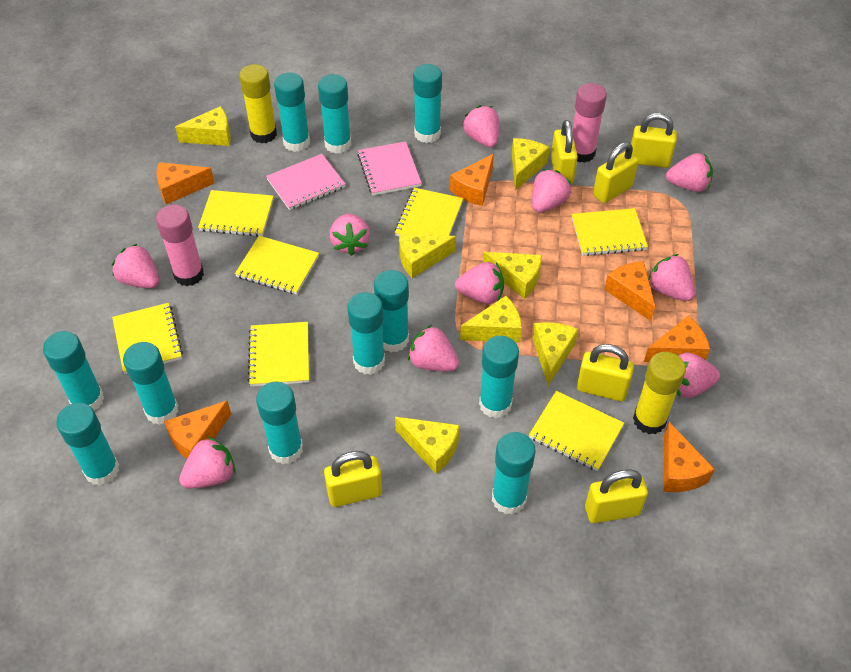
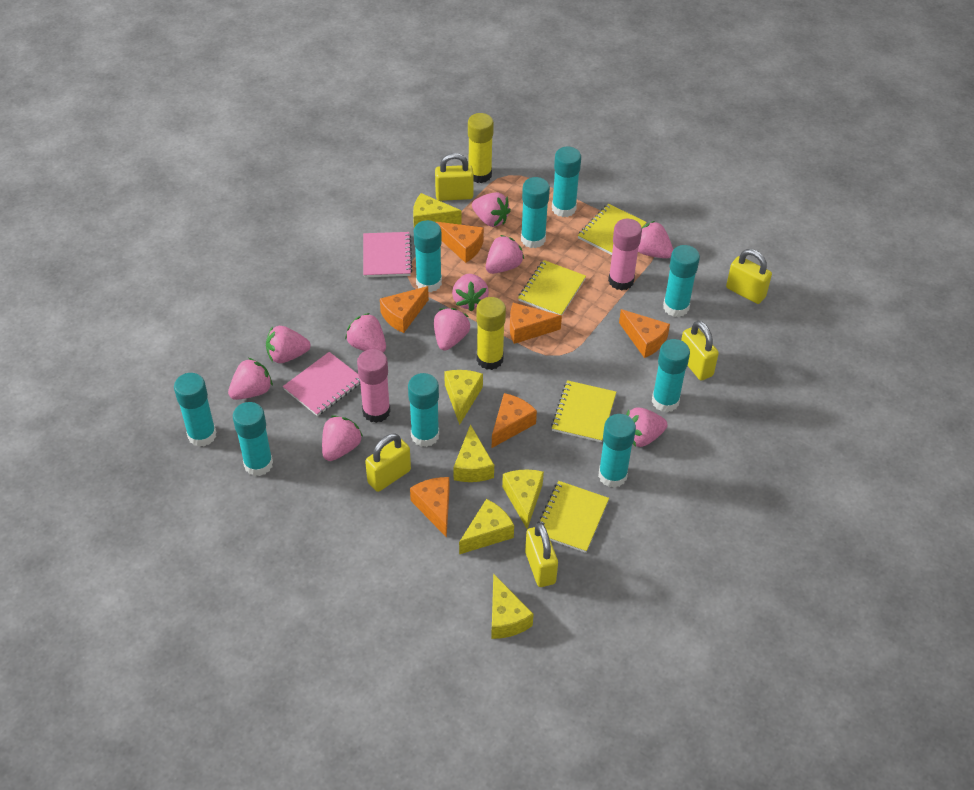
turquoise glue stick: [43,331,104,411] [56,403,119,486] [123,342,178,425] [256,381,303,464] [274,73,310,152] [318,74,351,154] [347,292,385,375] [374,270,409,352] [413,64,442,143] [479,336,519,419] [492,432,536,515] = 11 -> [174,373,217,447] [233,402,273,476] [408,373,439,447] [414,220,442,292] [521,177,550,248] [552,147,581,217] [598,414,636,488] [652,339,690,412] [663,245,700,317] = 9
yellow cheese: [175,106,231,146] [395,417,460,474] [399,234,456,278] [460,296,522,343] [483,252,542,299] [512,138,550,190] [532,322,578,386] = 7 -> [413,193,462,227] [444,370,483,425] [454,424,494,482] [459,499,514,554] [491,574,534,639] [502,470,544,529] = 6
yellow notebook: [112,303,183,374] [198,190,274,237] [235,236,319,295] [248,322,309,386] [395,188,463,236] [529,391,624,471] [571,208,648,256] = 7 -> [518,260,586,315] [538,481,609,553] [551,380,616,442] [578,204,647,255] = 4
yellow padlock: [324,451,382,507] [551,120,578,184] [577,344,634,401] [585,469,648,523] [593,142,639,203] [631,113,677,168] = 6 -> [365,433,411,492] [435,153,474,201] [525,523,558,587] [681,320,719,381] [726,249,772,304] = 5

